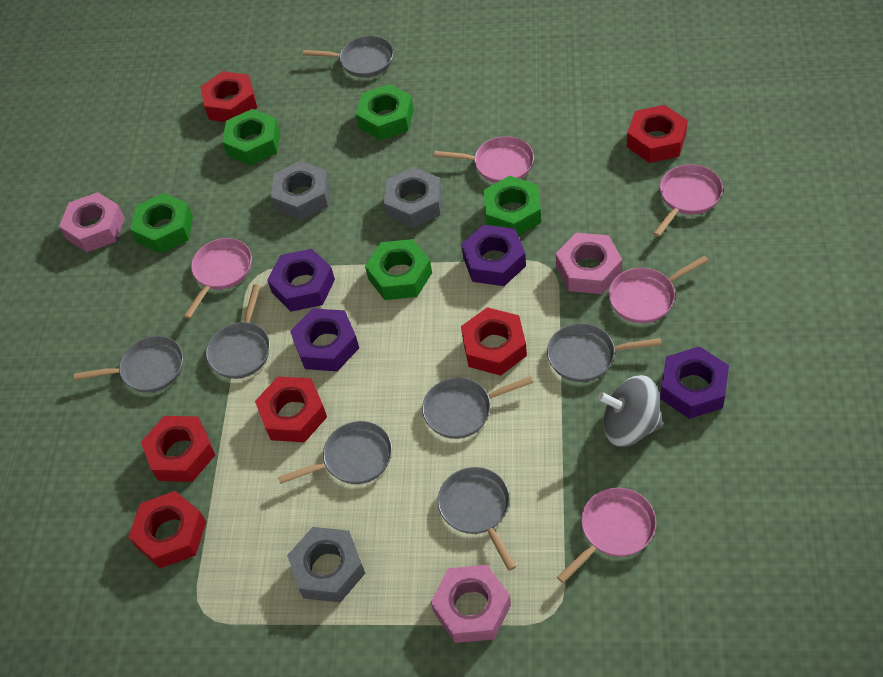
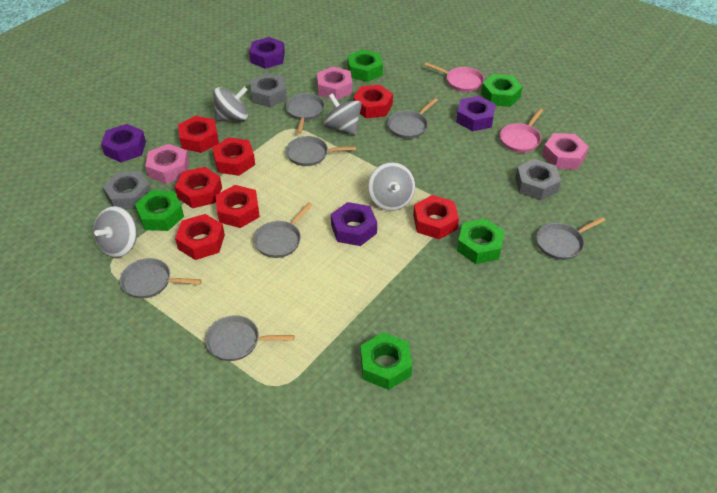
grey spinning top: [598,375,663,447] = 1 -> [93,206,137,257] [213,87,248,121] [324,93,362,135] [368,162,415,211] = 4
pink pan: [184,238,252,319] [434,136,534,183] [557,488,656,583] [609,255,709,323] [653,164,723,237] = 5 -> [425,62,484,92] [500,108,543,153] = 2
red nut: [128,491,206,568] [141,416,215,482] [201,71,257,122] [255,376,327,442] [461,307,527,376] [627,105,688,163] = 6 -> [175,167,222,208] [175,214,225,260] [178,116,219,153] [212,137,255,176] [216,185,260,228] [353,85,393,118] [413,195,459,239] = 7

